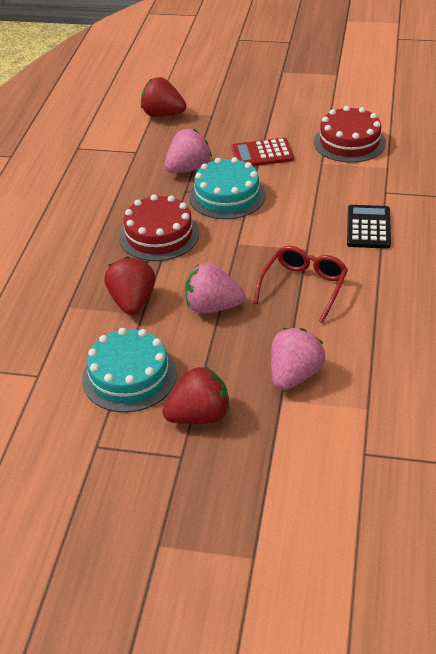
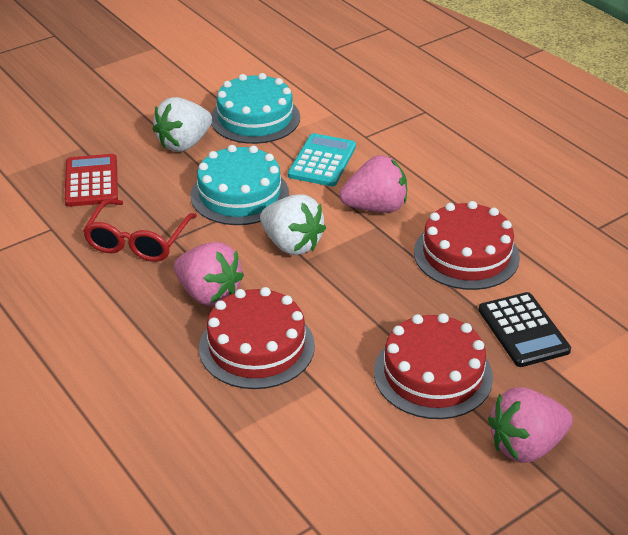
red cake: [119,194,199,261] [314,106,386,163] = 2 -> [199,287,315,389] [374,313,493,419] [414,201,520,290] = 3
red strawberry: [105,256,155,315] [141,77,186,117] [163,366,230,424] = 3 -> none = 0
turquoise calculator: none = 0 -> [288,133,356,186] = 1
white strawberry: none = 0 -> [153,97,212,152] [260,194,326,255] = 2

